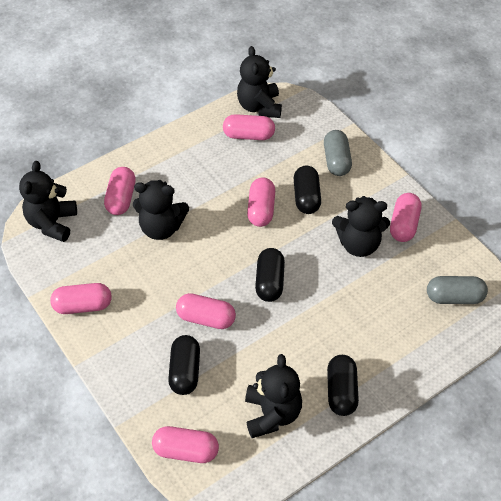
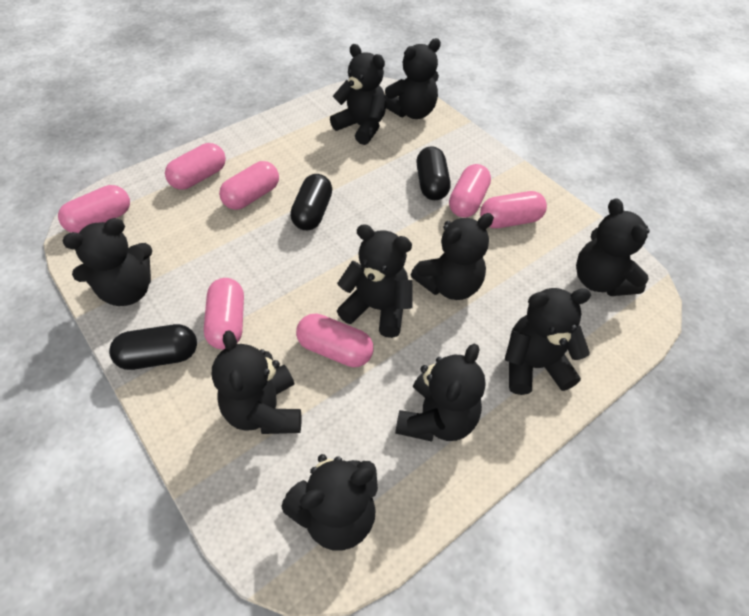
black capsule: [168,335,200,395] [255,248,285,302] [294,166,321,214] [327,355,359,416] = 4 -> [109,324,197,370] [290,174,332,230] [416,146,450,200] = 3
black teddy bear: [19,161,77,242] [133,180,189,240] [237,46,282,118] [245,354,302,438] [332,196,390,257] = 5 -> [63,218,152,306] [212,330,301,434] [281,454,378,551] [330,44,387,145] [337,224,412,338] [385,38,441,119] [395,344,485,442] [411,213,494,300] [504,288,591,395] [576,198,650,296] = 10
grey capsule: [324,130,352,176] [427,276,488,304] = 2 -> none = 0

